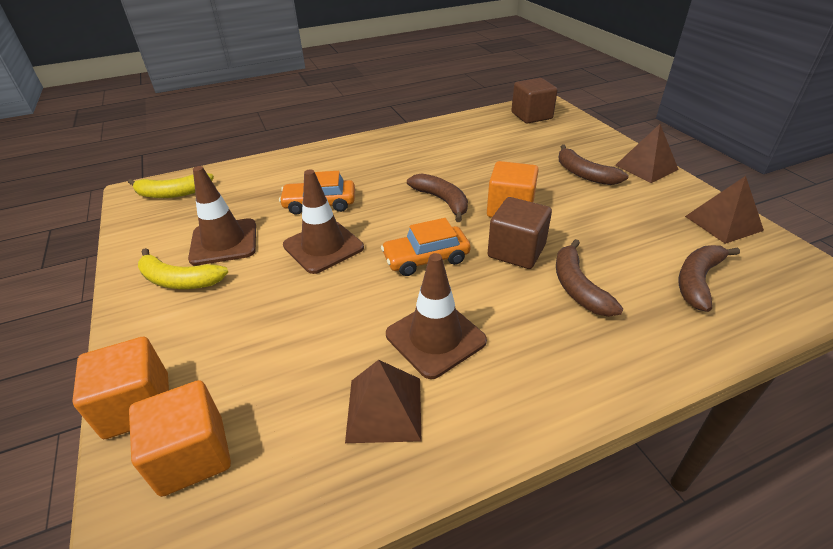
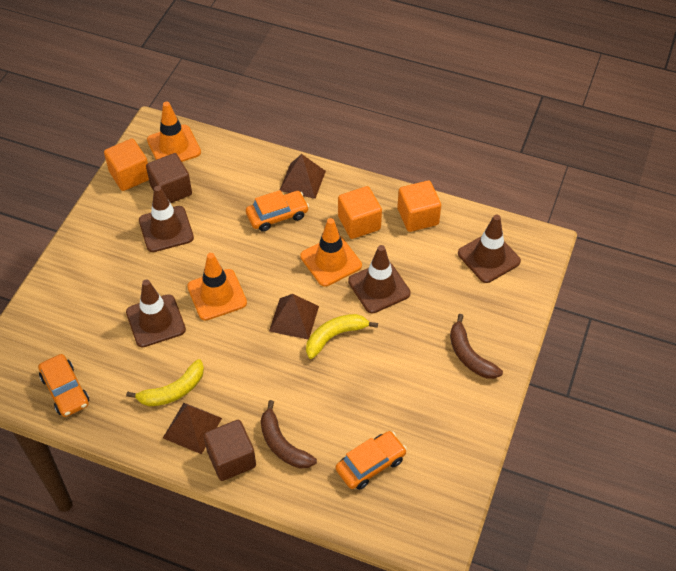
brown banana: [407,173,468,222] [556,239,623,317] [559,144,629,185] [679,245,740,312] = 4 -> [261,400,317,468] [450,314,503,379] = 2
brown traffic cone: [188,166,256,266] [283,169,364,274] [386,253,487,379] = 3 -> [126,279,186,348] [139,186,194,252] [348,245,411,313] [458,215,521,283] = 4
orange car: [279,171,355,215] [381,218,471,276] = 2 -> [38,354,89,417] [246,190,309,232] [336,431,407,490] = 3
orange traffic cone: none = 0 -> [147,102,201,162] [187,253,247,321] [300,218,362,287] = 3

